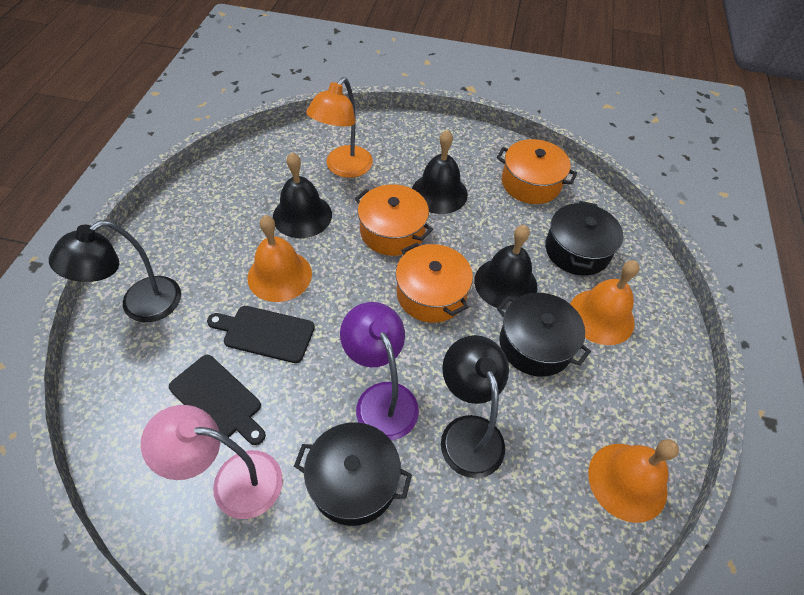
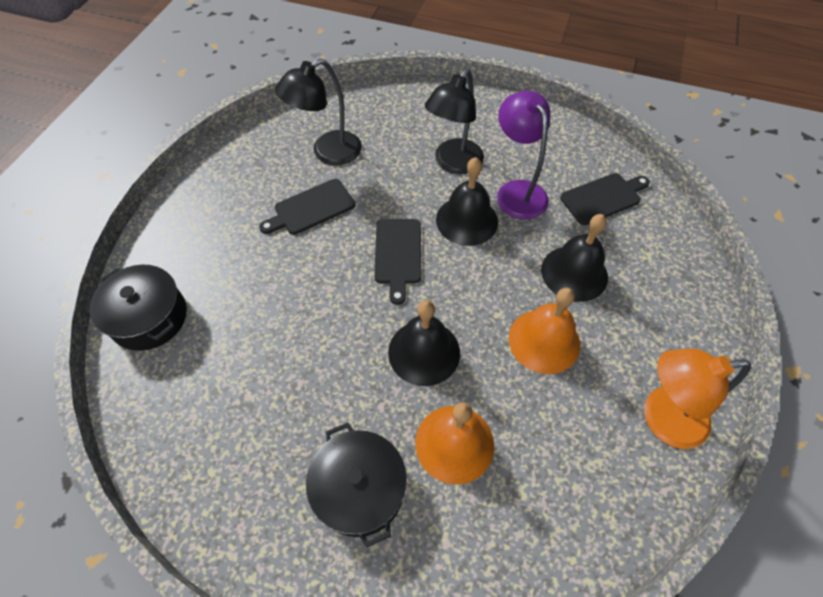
black cutting board: [169,355,266,445] [207,306,315,363] = 2 -> [259,179,355,235] [374,219,421,305] [560,173,650,225] = 3
black pot: [294,422,412,526] [497,293,591,377] [545,201,623,276] = 3 -> [89,265,187,351] [306,423,407,547] = 2
orange bell: [248,215,312,302] [570,260,640,345] [588,439,679,523] = 3 -> [416,402,494,484] [509,288,580,374] = 2
orange pot: [355,184,433,256] [395,243,473,323] [497,139,577,204] = 3 -> none = 0
pink lamp: [141,405,283,519] = 1 -> none = 0

